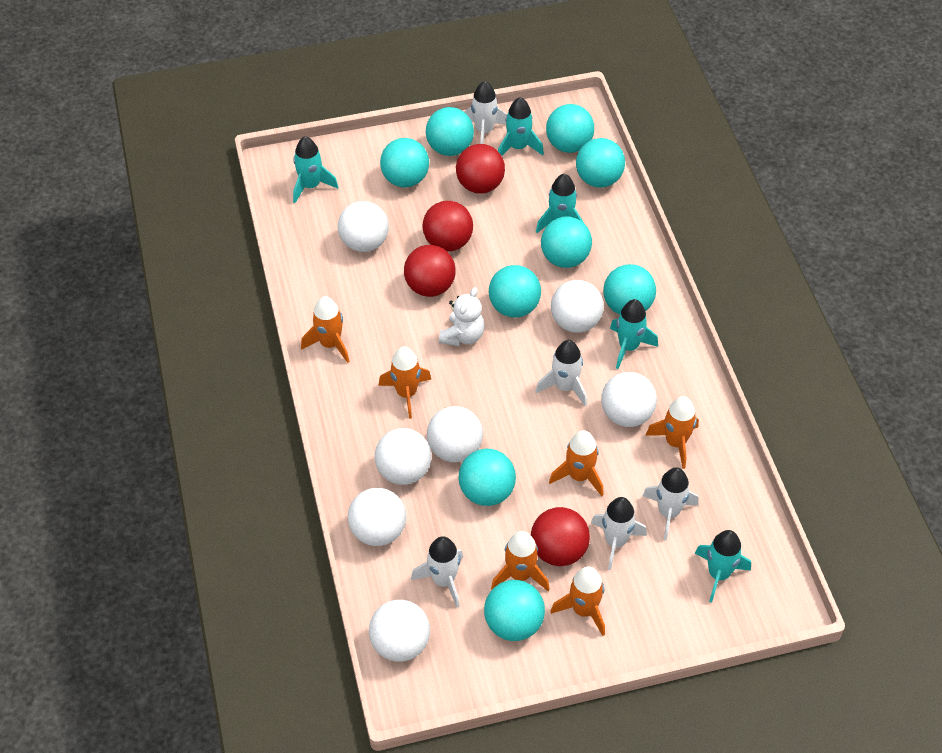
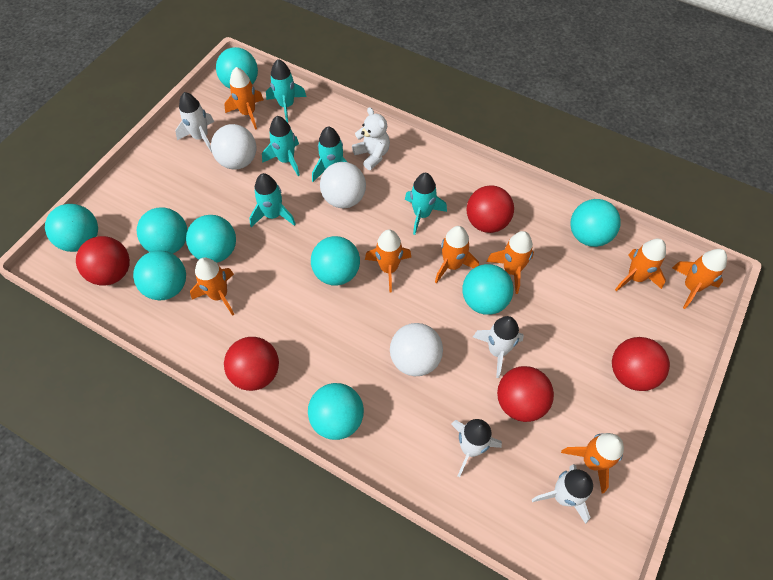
orange rocket: [301,296,350,363] [379,346,431,419] [491,531,550,591] [549,430,604,496] [551,567,605,636] [645,396,699,469] = 6 -> [190,258,235,316] [224,67,264,130] [365,230,411,292] [435,226,479,284] [487,231,534,294] [561,433,624,493] [615,239,666,291] [672,249,727,309] = 8
red ball: [404,245,456,297] [422,201,473,252] [456,144,505,194] [531,507,590,566] = 4 -> [76,236,130,286] [224,337,279,391] [467,185,514,233] [497,366,554,422] [612,337,670,391] = 5
white ball: [338,201,389,252] [348,488,406,546] [369,600,430,662] [375,428,431,485] [427,406,483,462] [551,280,604,333] [601,372,657,427] = 7 -> [211,124,256,170] [320,162,366,208] [390,323,443,376] = 3
white rocket: [411,536,463,608] [464,81,507,144] [535,340,587,406] [591,497,647,570] [643,467,698,541] = 5 -> [175,92,214,153] [451,419,502,477] [473,316,524,378] [532,464,593,524] = 4

